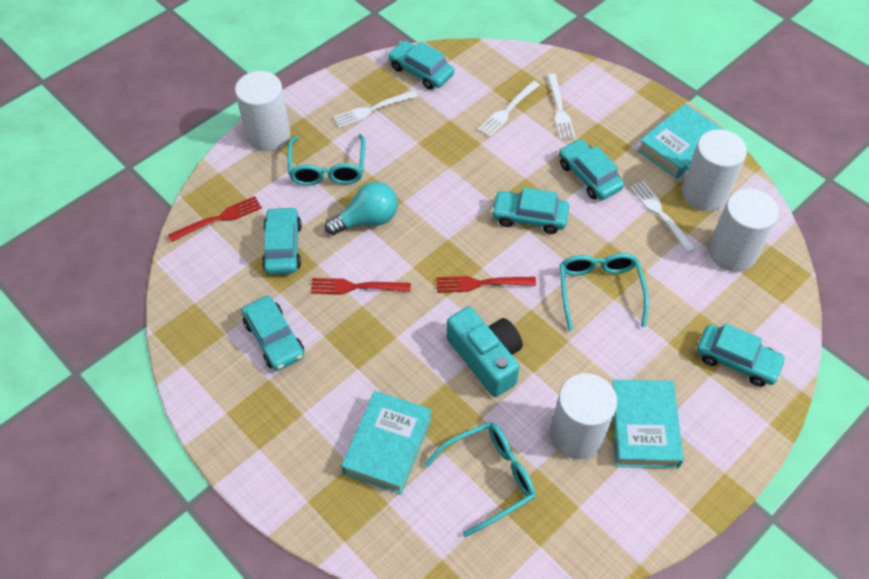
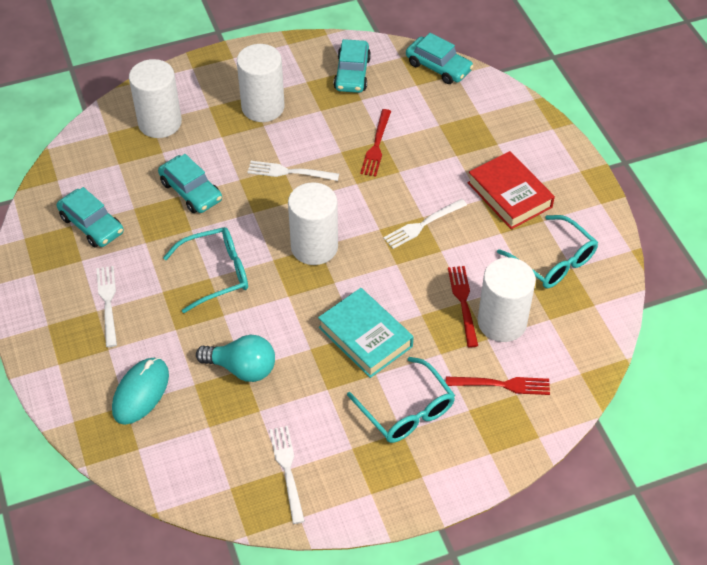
red book: none = 0 -> [467,151,555,229] = 1
turquoise book: [341,391,432,494] [612,380,684,468] [637,104,724,179] = 3 -> [318,288,414,378] = 1
turquoise camera: [447,306,523,397] = 1 -> none = 0
turquoise car: [242,296,304,371] [262,207,302,275] [388,40,454,90] [491,187,569,234] [559,139,624,200] [697,323,786,387] = 6 -> [57,187,124,248] [158,154,222,213] [334,39,371,93] [406,33,474,84] = 4
turquoise mouse: none = 0 -> [112,357,169,425] = 1

